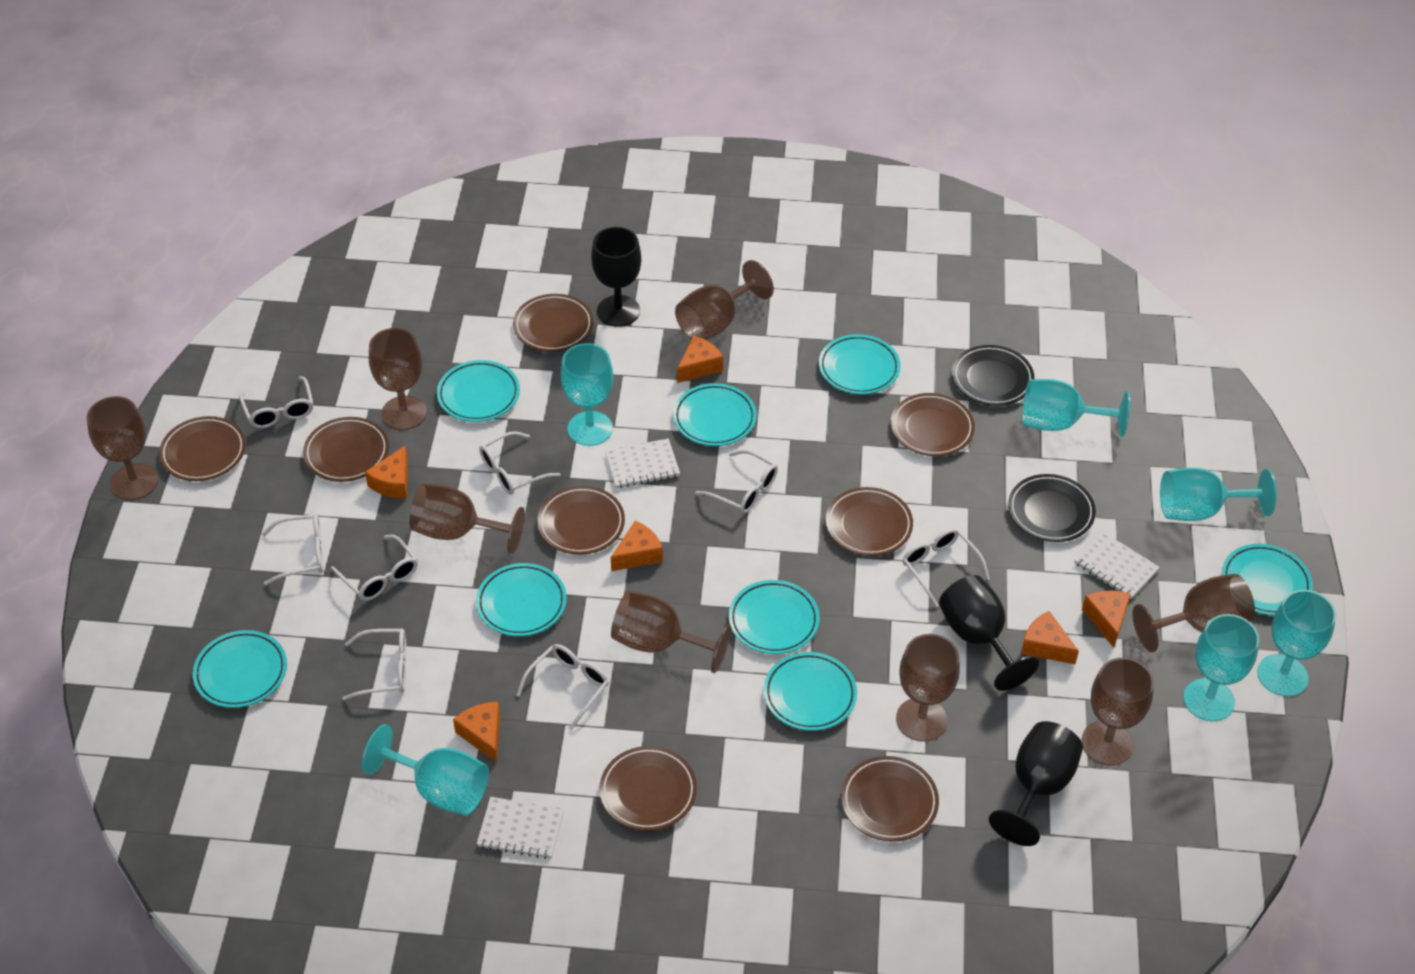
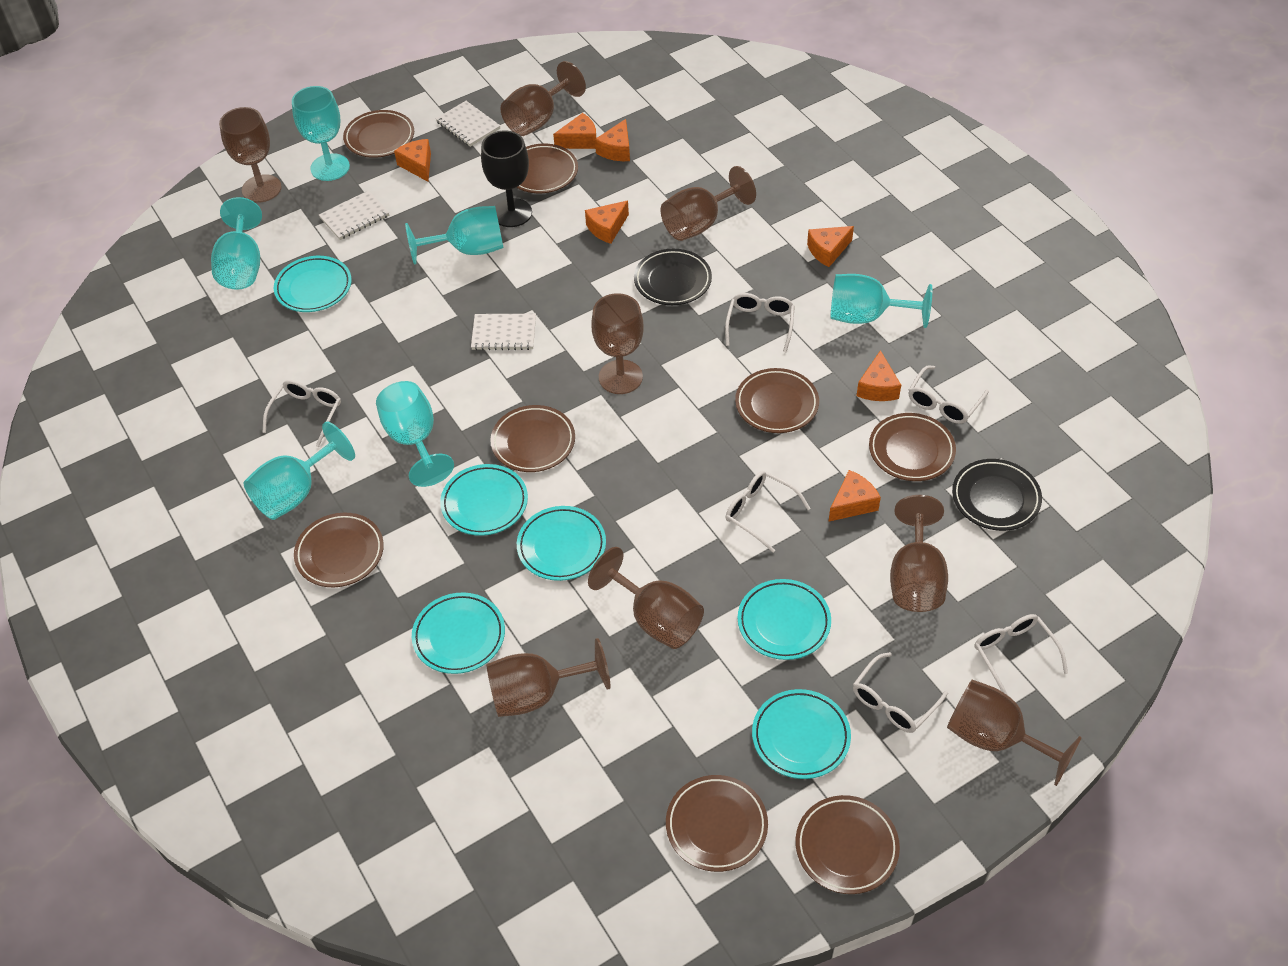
black goblet: [591,227,641,327] [939,575,1039,691] [989,721,1083,846] = 3 -> [481,131,532,227] = 1
orange cheese: [365,446,408,498] [453,702,500,763] [611,520,663,571] [677,336,723,383] [1021,611,1079,664] [1082,591,1131,647] = 6 -> [394,139,431,182] [553,113,596,149] [585,201,629,244] [595,119,630,161] [807,226,854,267] [828,470,881,522] [857,350,901,401] = 7
turquoise plate: [193,630,287,708] [437,360,520,422] [476,563,567,636] [673,383,757,446] [729,580,820,654] [764,652,857,731] [819,334,901,394] [1222,544,1313,616] = 8 -> [274,256,352,312] [412,592,505,674] [440,464,528,536] [517,506,606,581] [738,579,831,660] [752,689,851,779] = 6
white glasses: [239,376,313,428] [261,514,324,585] [331,535,418,601] [342,629,406,701] [479,431,561,495] [516,644,609,730] [695,450,778,514] [902,528,990,607] = 8 -> [262,380,341,447] [725,293,795,352] [726,471,811,552] [853,652,948,733] [909,366,989,424] [975,614,1068,695] = 6

